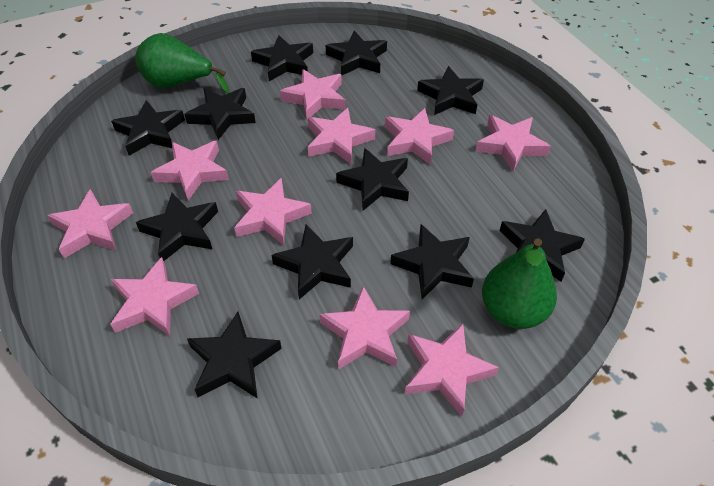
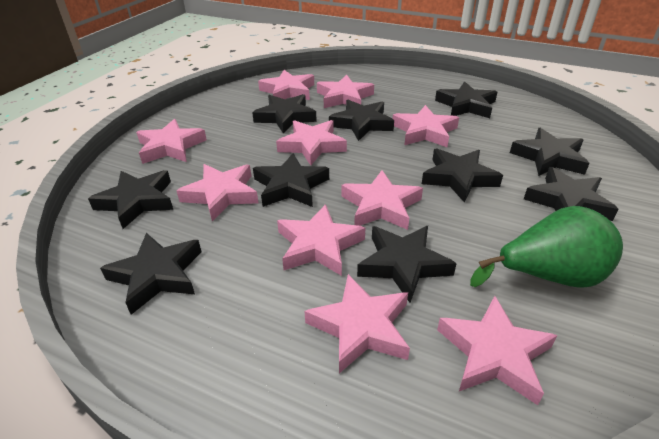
black star: [111,100,185,156] [136,193,218,261] [185,88,256,140] [187,312,282,399] [251,35,313,81] [271,224,353,299] [326,31,387,76] [336,148,409,211] [390,224,474,299] [417,66,484,115] [500,209,585,282] = 11 -> [88,170,173,229] [100,233,202,315] [252,94,317,134] [253,153,329,207] [329,100,394,141] [357,226,457,303] [422,148,503,203] [435,82,498,118] [510,128,589,176] [524,167,618,221] = 10
green pear: [135,33,229,93] [482,238,557,329] = 2 -> [470,206,623,288] = 1

